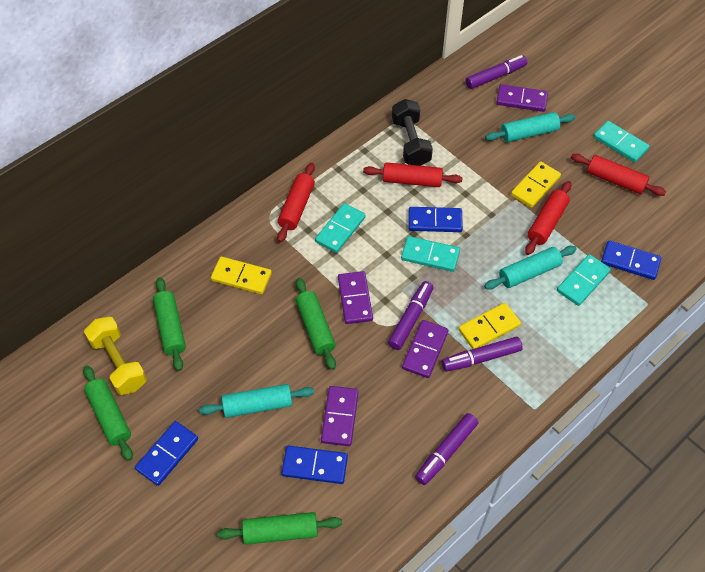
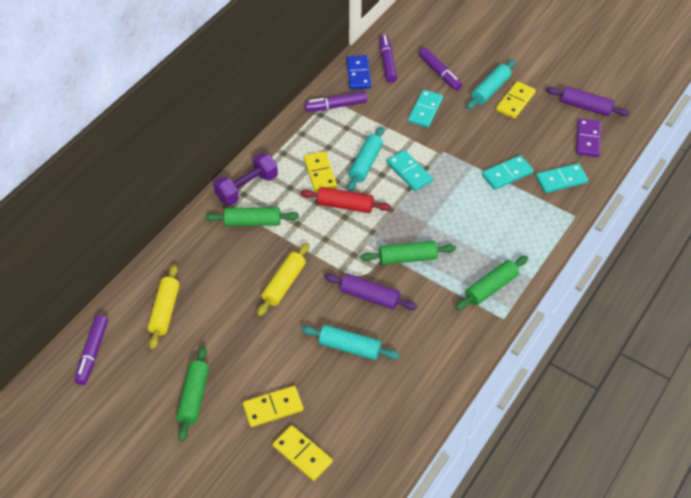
black dumbbell: [392,99,433,166] = 1 -> none = 0
blue domino: [135,421,198,486] [281,446,348,484] [408,207,463,232] [601,240,661,280] = 4 -> [347,55,371,89] = 1
purple domino: [321,386,359,446] [338,271,373,324] [402,320,448,378] [496,84,548,112] = 4 -> [576,119,601,157] = 1
purple dumbbell: none = 0 -> [213,153,278,205] = 1
purple rolling pin: none = 0 -> [324,273,417,310] [546,86,630,116] = 2
red rolling pin: [277,163,315,242] [363,162,462,187] [525,181,571,255] [571,154,666,196] = 4 -> [300,187,391,213] = 1
yellow domino: [211,257,272,294] [458,303,521,349] [511,161,561,208] = 3 -> [243,386,303,427] [273,425,333,481] [304,151,337,192] [496,81,536,119] = 4
yellow dumbbell: [84,317,147,395] = 1 -> none = 0
yellow rolling pin: none = 0 -> [148,264,180,350] [257,243,309,316] = 2

